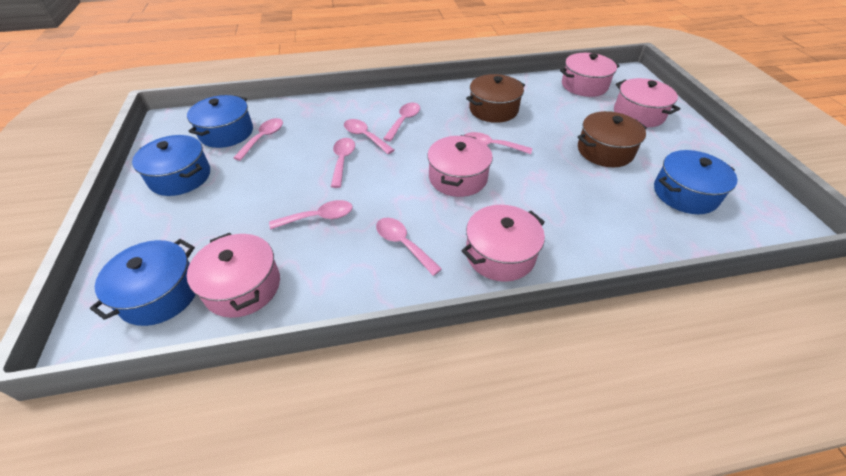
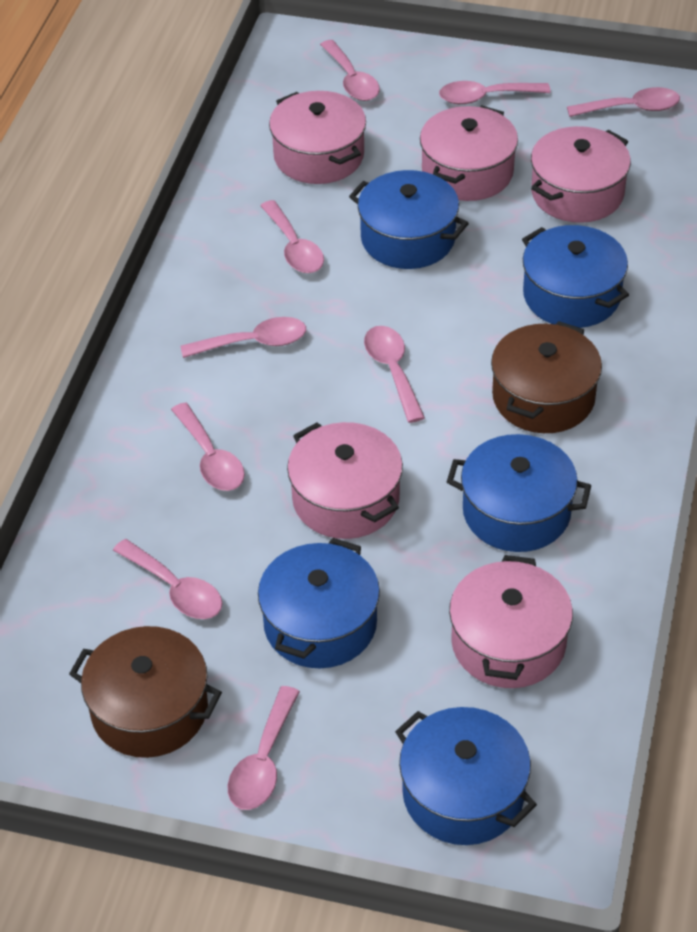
blue pot: [90,239,196,326] [132,135,210,196] [187,95,253,148] [654,150,737,214] = 4 -> [258,538,380,668] [349,170,469,269] [395,707,537,845] [447,434,591,552] [522,225,629,328] = 5
pink spoon: [233,118,283,161] [269,200,353,229] [331,138,355,188] [344,119,394,154] [376,218,442,276] [383,102,420,141] [464,132,532,154] = 7 -> [113,539,223,619] [171,402,245,491] [180,317,306,358] [228,686,300,810] [260,200,324,273] [320,40,380,101] [364,326,425,423] [439,81,551,104] [567,87,680,117] = 9

